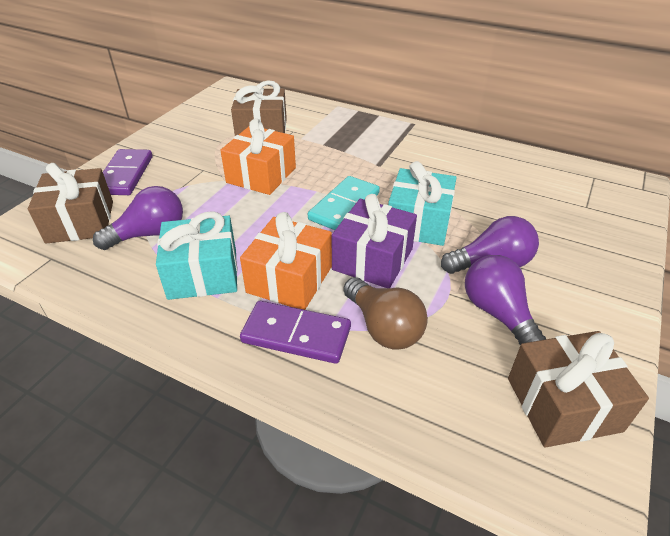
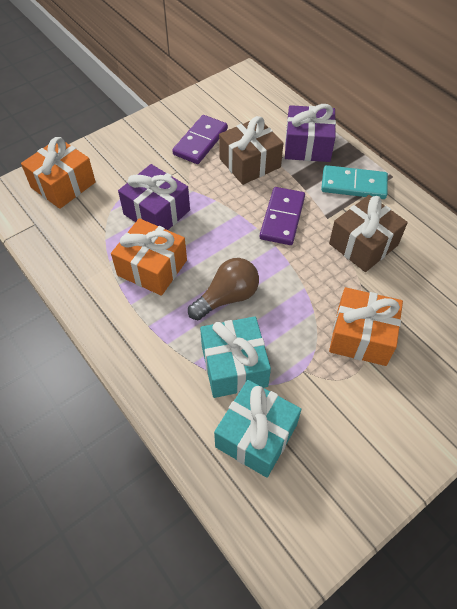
brown gift: [28,163,113,244] [231,80,287,136] [508,331,649,448] = 3 -> [219,116,283,185] [329,195,408,272] = 2
orange gift: [220,118,296,195] [240,212,332,310] = 2 -> [21,137,96,209] [111,218,187,296] [329,287,403,366] = 3
purple gift: [332,194,417,288] = 1 -> [118,164,190,230] [285,104,336,162] = 2
purple light bulb: [93,186,183,250] [441,216,539,274] [465,255,546,345] = 3 -> none = 0

